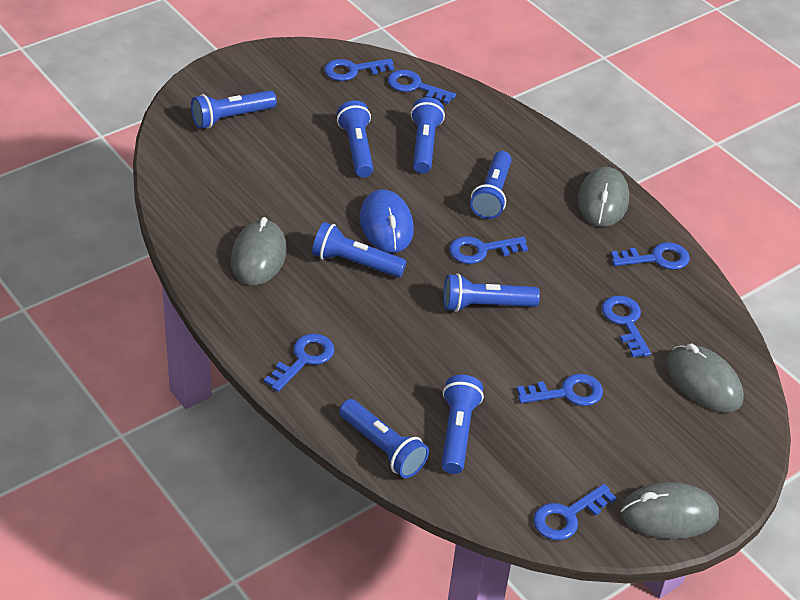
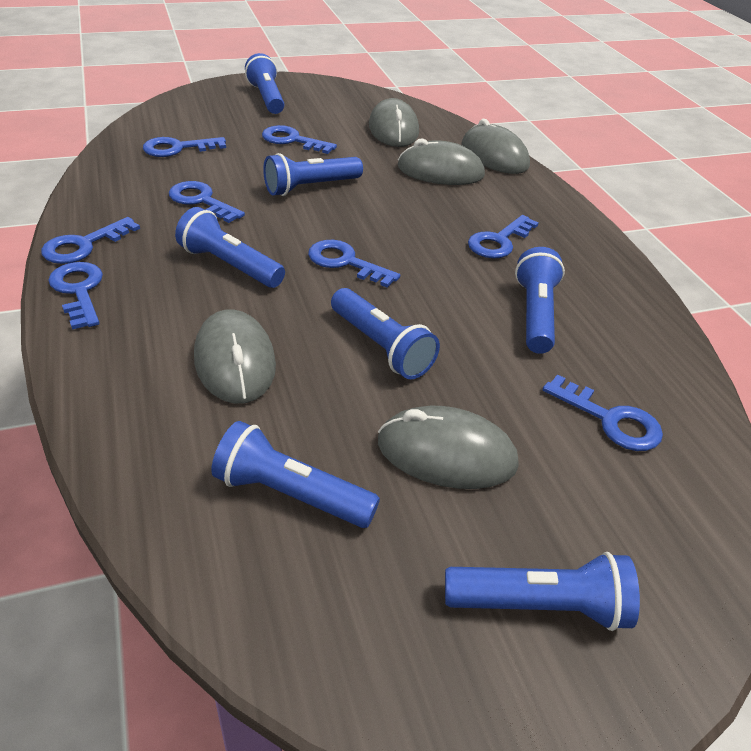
blue flashlight: [191,90,277,129] [312,222,406,278] [337,100,373,178] [339,399,429,478] [411,97,445,174] [441,375,484,474] [443,273,540,312] [470,151,512,219] = 8 -> [175,207,285,288] [211,421,380,528] [245,53,284,114] [263,153,363,196] [331,288,440,379] [445,552,640,631] [515,247,565,354] = 7
blue mouse: [360,189,414,253] = 1 -> none = 0
grey mouse: [231,217,287,285] [578,167,629,227] [620,482,719,539] [666,344,744,412] = 4 -> [194,309,276,404] [369,98,419,147] [378,406,519,489] [398,138,485,185] [462,119,530,174] = 5

